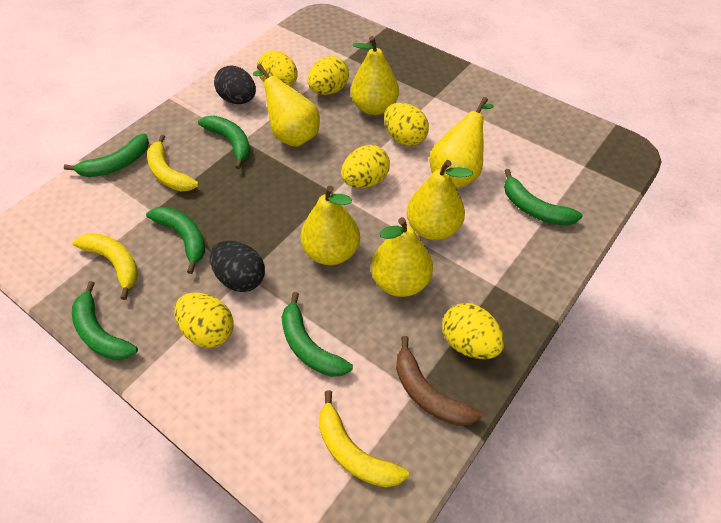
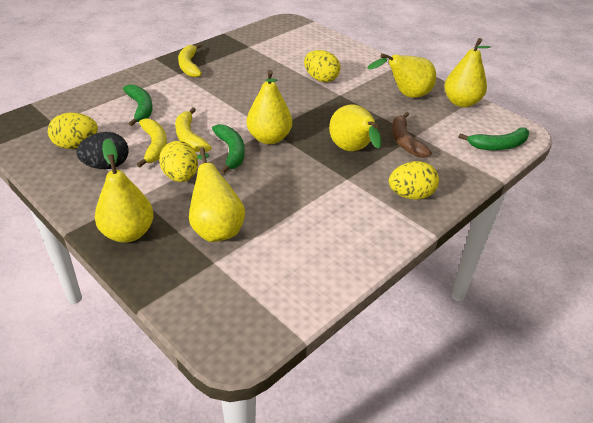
black egg: [210,241,265,292] [214,66,256,104] = 2 -> [76,132,129,169] = 1
green banana: [64,133,149,177] [72,281,138,360] [146,206,205,274] [198,116,250,169] [281,292,353,377] [504,169,583,226] = 6 -> [123,84,153,126] [212,124,245,174] [459,127,529,150] = 3
yellow egg: [174,292,234,348] [257,50,298,86] [308,56,349,95] [341,145,390,188] [384,103,429,146] [442,303,504,359] = 6 -> [48,113,98,149] [159,141,198,182] [304,50,340,82] [389,161,439,200] = 4

